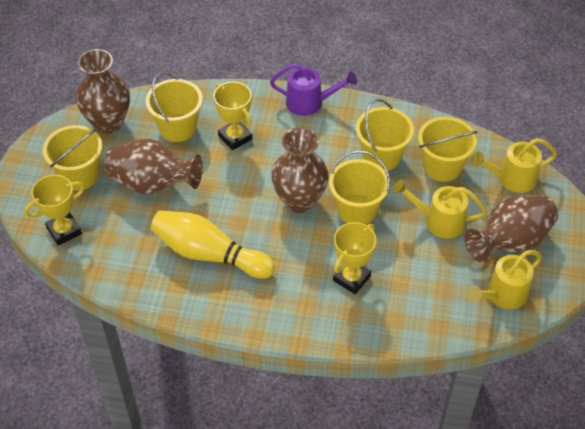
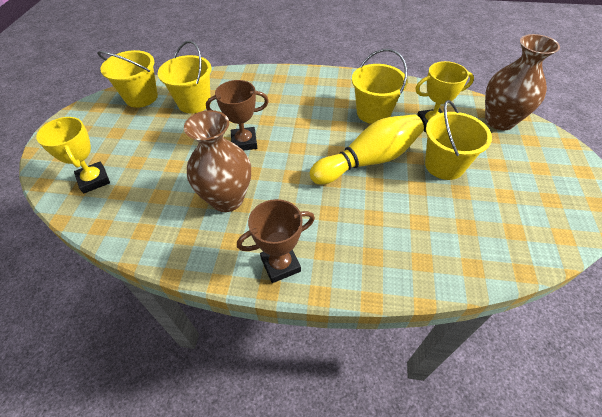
brown trophy: none = 0 -> [206,80,269,151] [237,199,315,283] = 2
brown vase: [76,49,130,134] [105,139,203,194] [271,127,329,213] [464,195,558,263] = 4 -> [184,110,251,212] [485,34,560,130] = 2
purple watering can: [270,63,357,116] = 1 -> none = 0
yellow bucket: [43,125,102,191] [146,72,203,142] [329,150,390,225] [356,99,414,171] [418,117,478,182] = 5 -> [97,50,158,108] [158,41,211,113] [352,49,407,124] [425,100,492,180] = 4
yellow trophy: [24,175,84,246] [213,82,252,150] [333,222,376,294] = 3 -> [36,117,110,194] [415,61,474,132] = 2
yellow watering can: [393,179,487,239] [466,250,542,309] [471,138,557,193] = 3 -> none = 0

